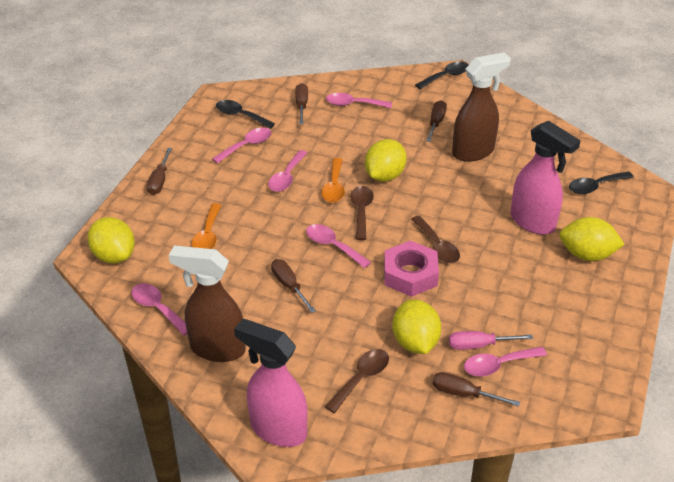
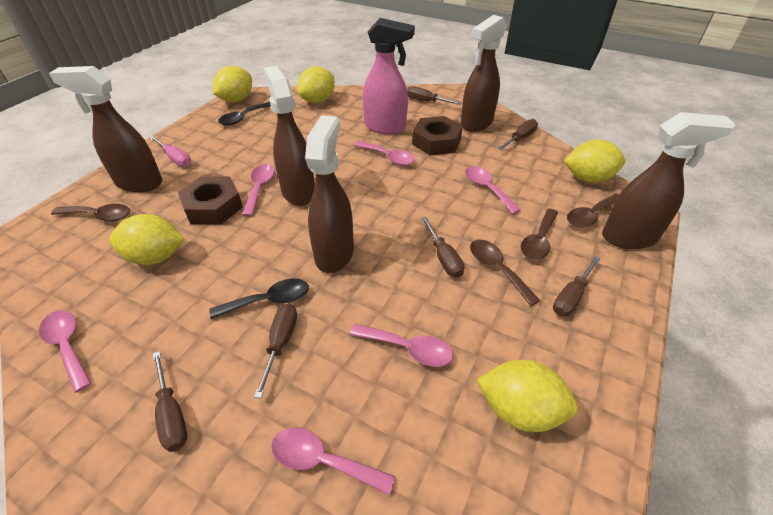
black spoon: [216,100,275,129] [415,61,469,89] [569,171,634,194] = 3 -> [209,278,309,319] [218,102,271,125] = 2
brown nut: none = 0 -> [178,176,243,224] [412,116,463,155] = 2
brown screwdriver: [147,148,172,195] [271,259,316,313] [295,83,308,124] [426,100,447,142] [433,372,520,407] = 5 -> [152,351,187,452] [254,304,297,398] [407,86,461,105] [421,217,464,278] [498,119,538,150] [553,256,601,316] = 6
brown spoon: [325,349,389,413] [350,186,374,240] [411,216,460,263] = 3 -> [51,204,130,221] [470,239,541,306] [521,209,558,260] [567,194,619,228] = 4
brown spray bottle: [169,246,246,362] [452,53,511,162] = 2 -> [49,66,162,192] [263,66,315,206] [305,115,354,273] [461,15,507,132] [602,112,736,249] = 5
orange spoon: [191,203,221,249] [322,158,345,203] = 2 -> none = 0
pink nut: [384,240,439,297] = 1 -> none = 0
pink spray bottle: [234,319,308,447] [510,121,581,235] = 2 -> [363,18,415,134] = 1
yellow lemon: [87,217,135,264] [365,139,407,182] [392,299,441,354] [559,217,625,261] = 4 -> [109,214,185,265] [213,66,252,102] [297,66,335,103] [476,360,578,432] [564,139,626,183] = 5

